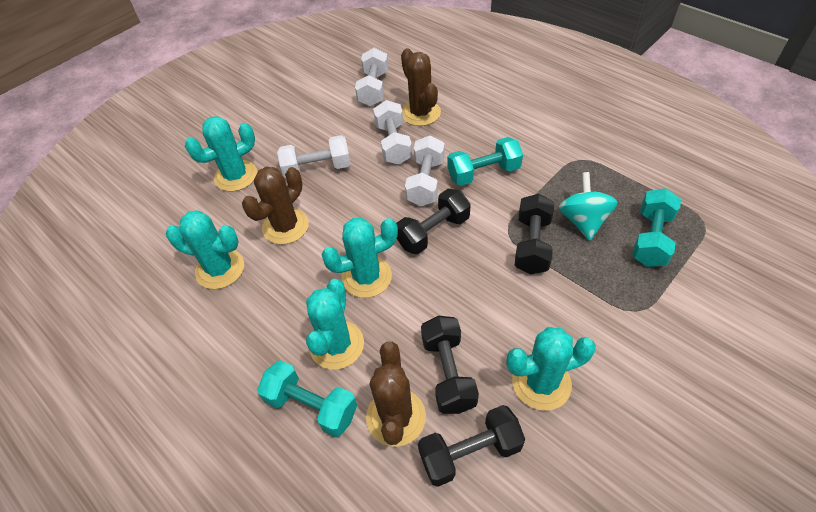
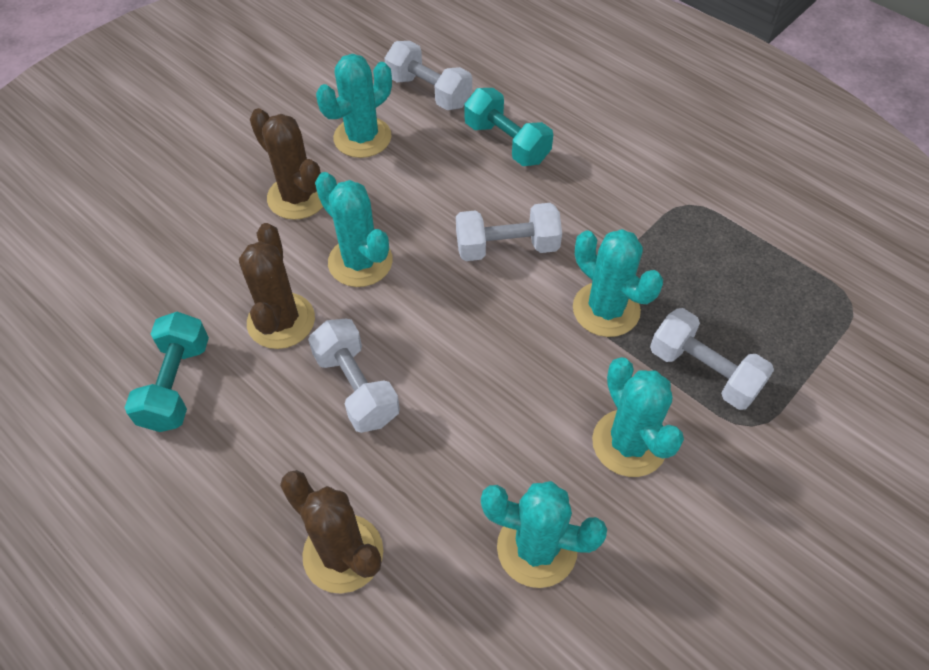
black dumbbell: [396,189,471,254] [418,405,525,487] [421,316,479,414] [515,194,554,274] = 4 -> none = 0
turquoise dumbbell: [257,360,357,437] [447,137,523,186] [632,188,681,267] = 3 -> [124,312,209,432] [464,88,553,166] = 2
turquoise spinning top: [559,172,618,241] = 1 -> none = 0

